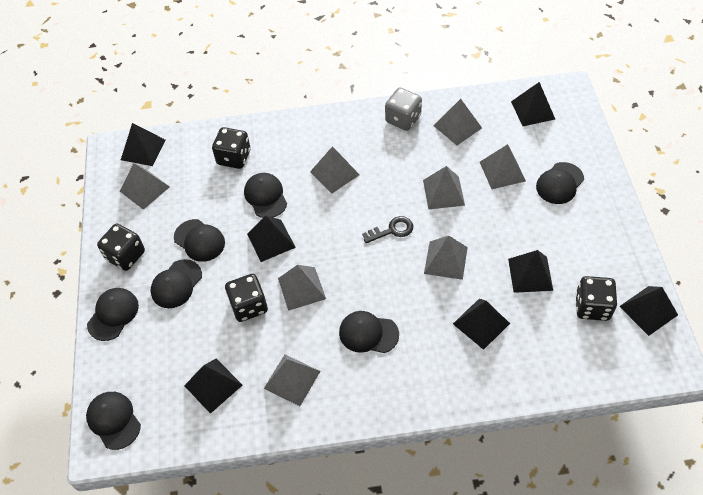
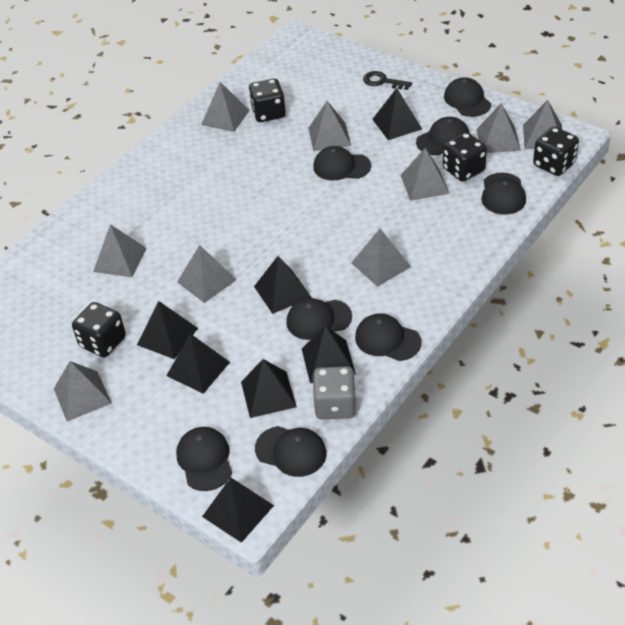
black cap: [86,392,141,450] [87,288,139,341] [151,259,202,308] [174,219,225,262] [244,173,287,218] [339,311,399,353] [536,162,584,204] = 7 -> [176,427,232,491] [255,426,327,477] [286,298,352,340] [313,146,371,180] [355,313,421,361] [416,117,470,155] [444,77,491,117] [481,173,526,215] = 8
grey pyramid: [120,163,170,210] [264,354,320,406] [278,265,326,311] [310,146,360,193] [423,166,465,209] [424,236,468,280] [433,99,482,145] [480,144,526,189] = 8 -> [54,361,112,421] [93,224,147,277] [177,245,237,303] [201,82,250,132] [308,101,351,151] [351,229,411,287] [401,148,450,201] [476,103,521,153] [523,100,562,149] = 9

